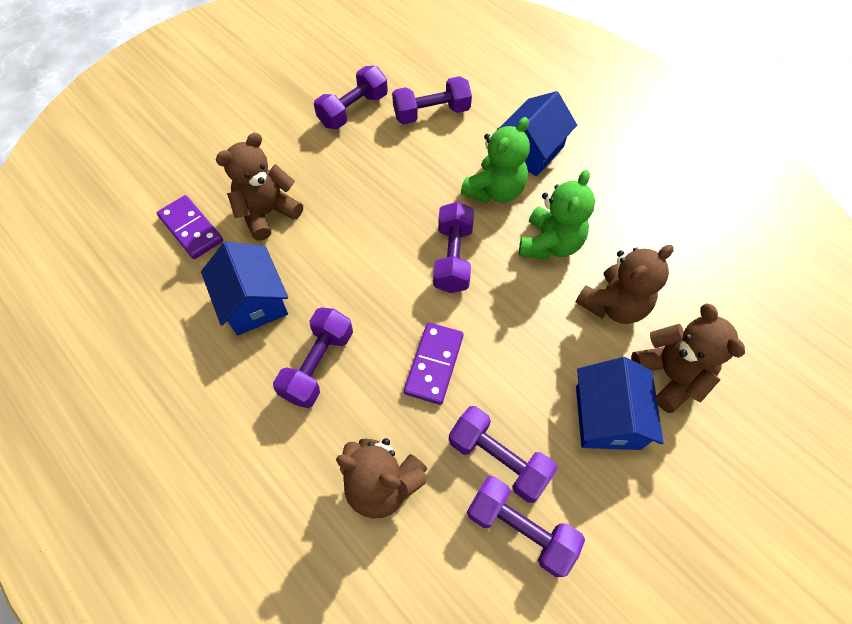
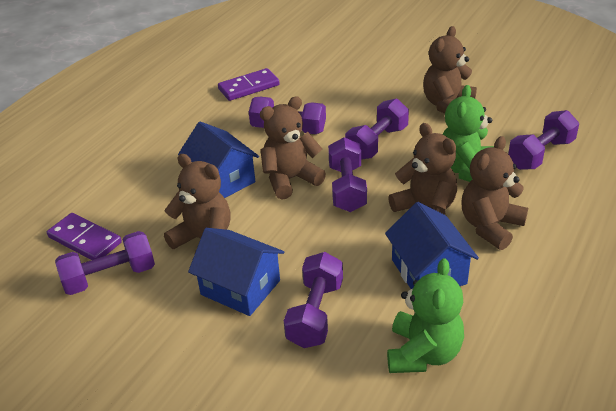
brown teddy bear: [216,133,303,241] [336,438,427,519] [575,245,674,324] [631,303,745,413] = 4 -> [164,154,231,252] [260,96,326,199] [388,123,457,215] [423,26,477,114] [461,136,528,250] = 5

